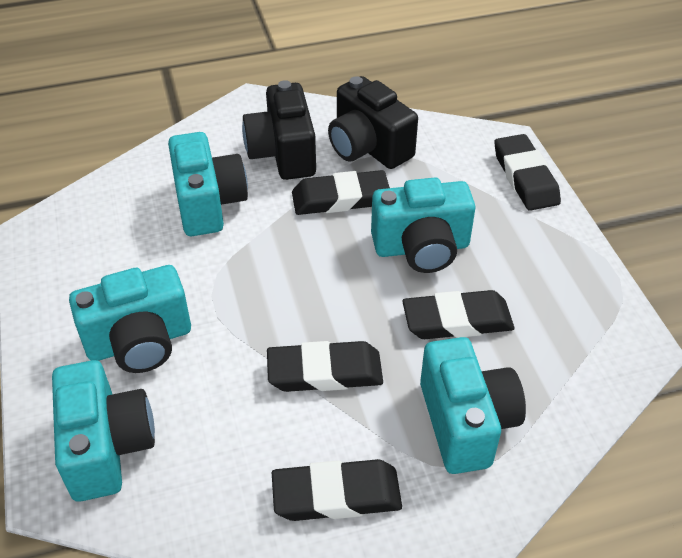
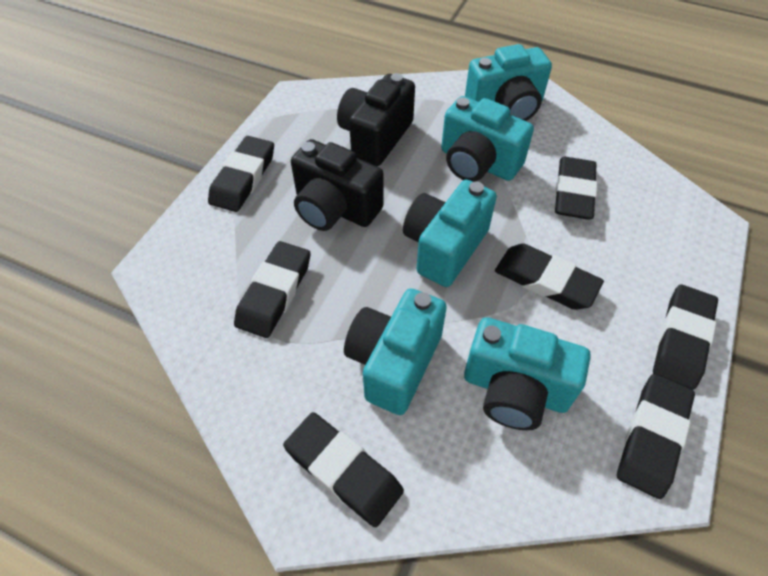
black eraser: [267,341,383,392] [272,459,402,521] [292,170,390,215] [402,290,514,339] [494,134,561,211] = 5 -> [208,136,274,212] [234,241,311,338] [283,412,404,527] [495,243,604,310] [555,157,597,220] [617,374,695,499] [653,284,718,390] = 7

